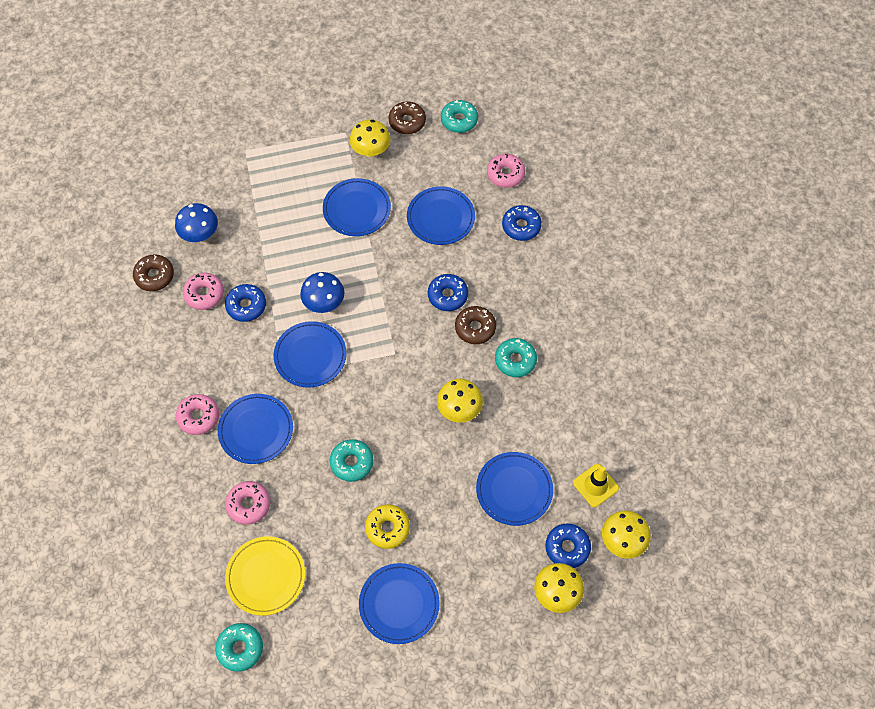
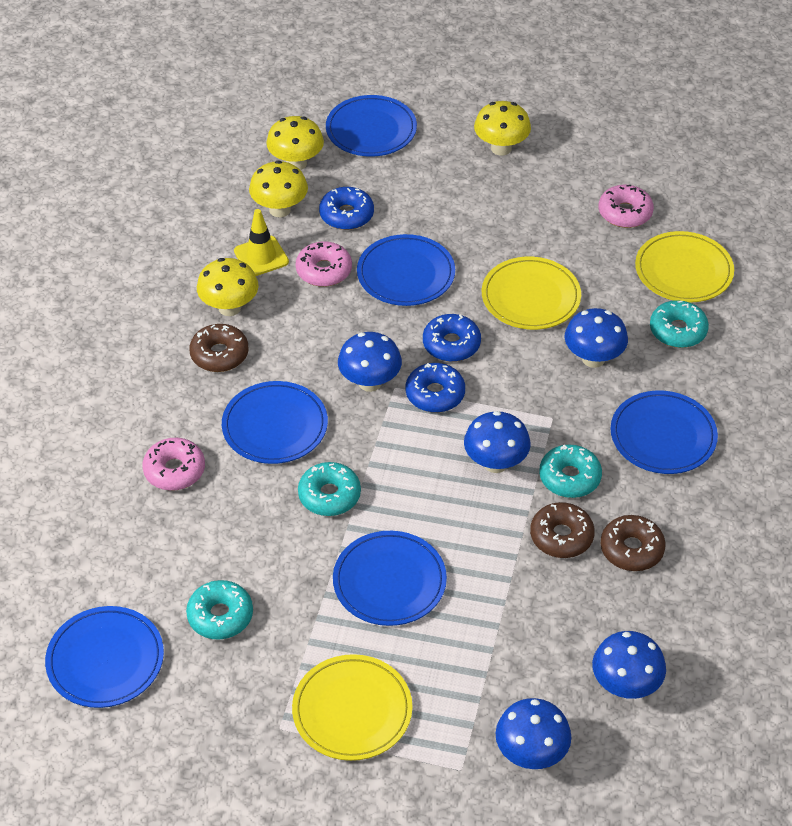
blue donut: [225,284,266,322] [428,274,468,311] [502,205,542,241] [545,523,591,568] = 4 -> [319,187,374,230] [406,363,465,413] [423,314,481,362] = 3
blue mushroom: [175,203,218,242] [300,272,345,313] = 2 -> [338,332,402,392] [464,411,531,473] [496,698,572,769] [565,308,628,368] [592,631,666,699] = 5
pink donut: [176,394,219,435] [183,273,224,310] [225,481,270,525] [487,154,525,188] = 4 -> [142,438,205,491] [296,241,352,287] [599,185,654,228] = 3
yellow donut: [365,504,410,549] = 1 -> none = 0
yellow plate: [225,536,305,616] = 1 -> [292,654,413,761] [482,257,581,330] [635,231,734,303] = 3

